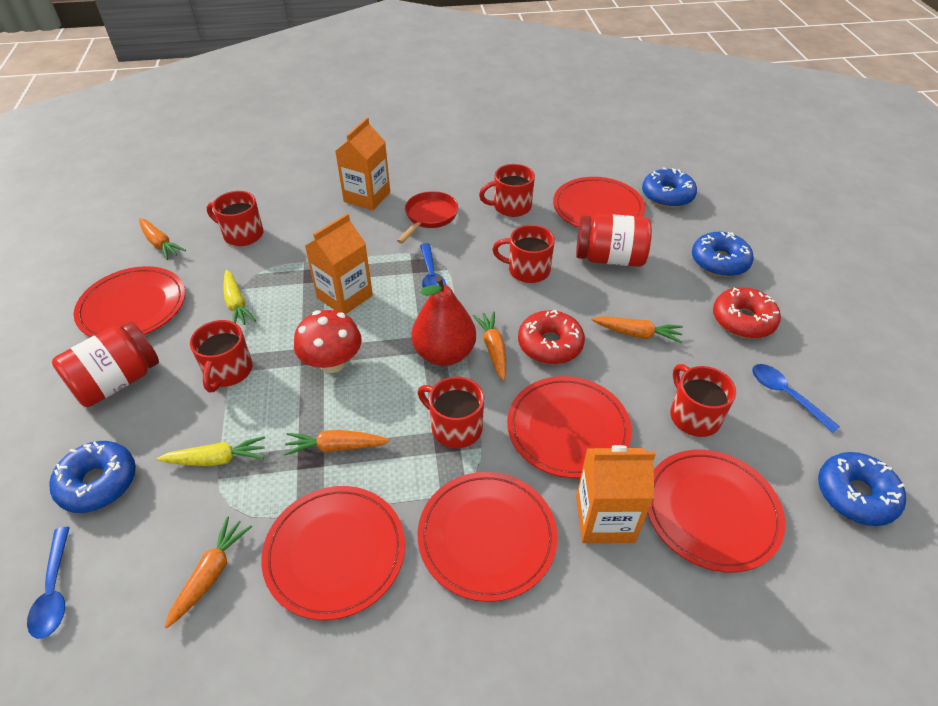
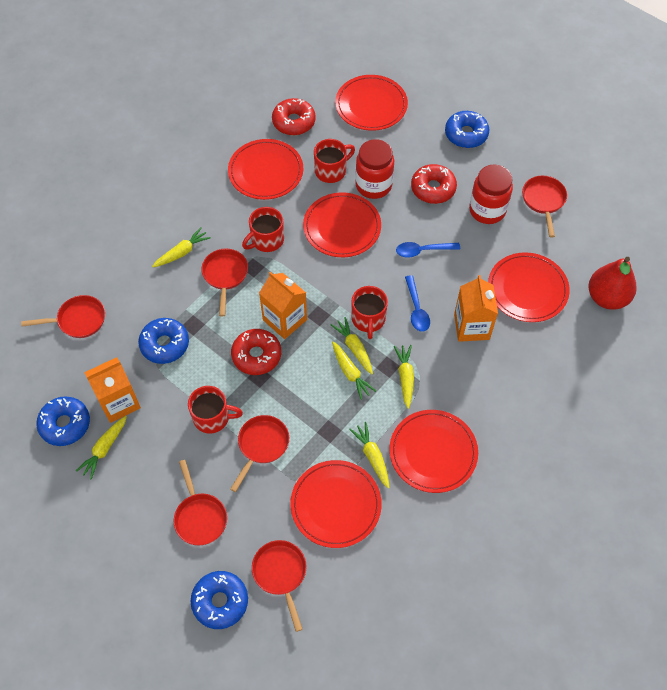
blue spoon: [27,527,70,639] [420,243,446,288] [752,364,840,433] = 3 -> [396,242,460,257] [405,275,430,332] = 2
orange carrot: [139,218,186,260] [165,516,252,628] [284,430,390,456] [472,311,506,381] [591,316,683,343] = 5 -> none = 0
red donut: [518,310,585,364] [713,287,781,339] = 2 -> [231,329,281,375] [272,98,316,135] [411,164,457,204] = 3
red mug: [190,320,253,392] [207,191,263,246] [418,377,484,448] [479,164,535,217] [492,225,555,283] [670,364,736,437] = 6 -> [188,386,243,434] [242,207,284,252] [314,139,355,183] [351,286,388,339] = 4
red mushroom: [294,310,361,373] = 1 -> none = 0
red pan: [397,191,458,244] = 1 -> [21,295,105,338] [174,460,227,545] [201,249,248,317] [230,415,289,492] [252,540,307,632] [522,176,567,238] = 6
yellow carrot: [156,436,265,466] [223,270,256,325] = 2 -> [76,416,127,479] [152,227,211,267] [331,317,373,374] [332,341,376,400] [349,422,390,489] [394,345,414,409] = 6

